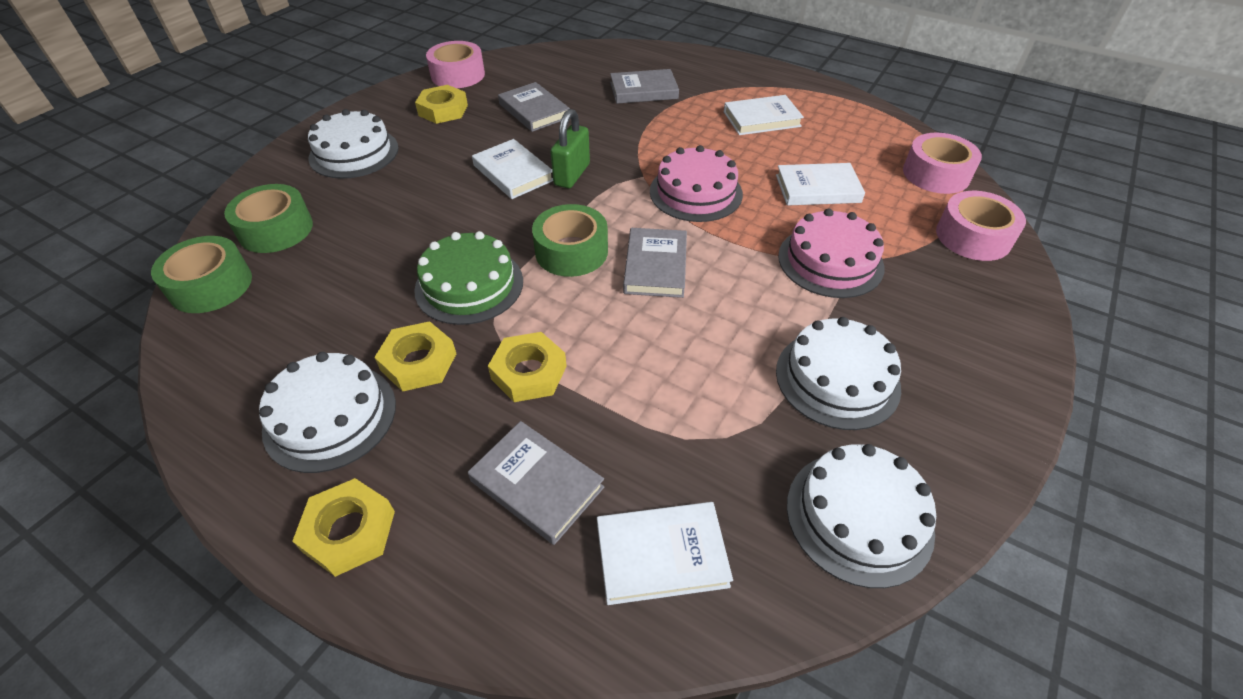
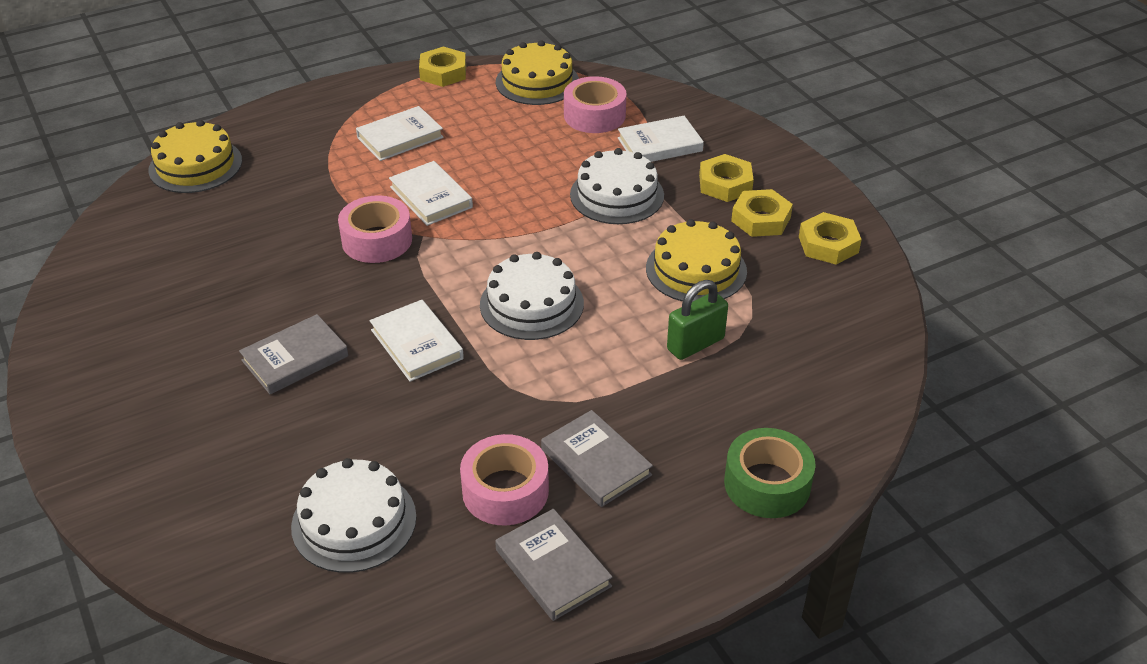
green cake: [414,231,523,325] = 1 -> none = 0
green tape: [151,236,252,313] [224,184,313,253] [532,204,608,277] = 3 -> [724,428,816,518] = 1
grey book: [468,421,604,545] [498,82,570,132] [610,69,679,104] [623,228,687,298] = 4 -> [239,314,348,394] [495,509,612,621] [541,410,653,507] = 3
pink cake: [650,145,743,222] [778,208,885,298] = 2 -> none = 0
white cake: [259,352,396,473] [308,109,399,179] [776,317,901,430] [787,444,936,588] = 4 -> [291,458,416,573] [480,252,584,340] [570,148,664,224] = 3
yellow cake: none = 0 -> [149,120,242,193] [496,40,579,105] [646,219,747,302] = 3

